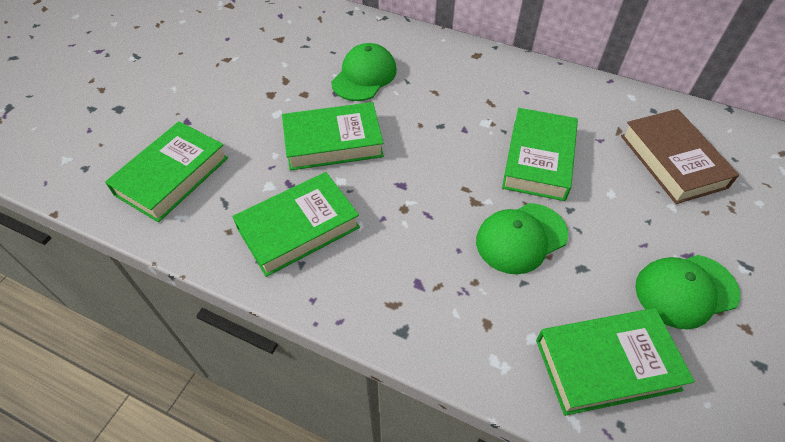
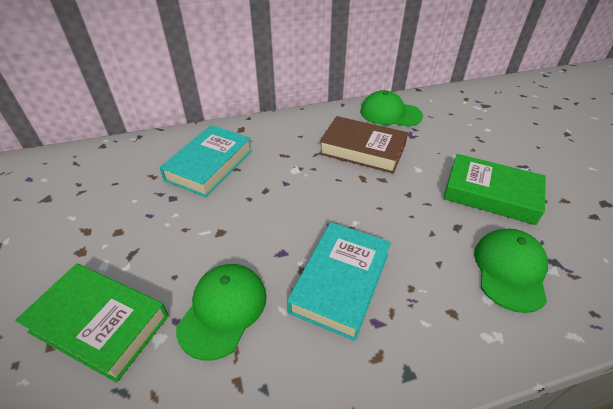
green book: [105,121,228,222] [232,172,360,277] [282,102,384,171] [502,108,578,201] [536,308,695,416] = 5 -> [15,263,169,383] [443,154,546,225] = 2
turquoise book: none = 0 -> [159,125,252,197] [287,222,391,341] = 2

